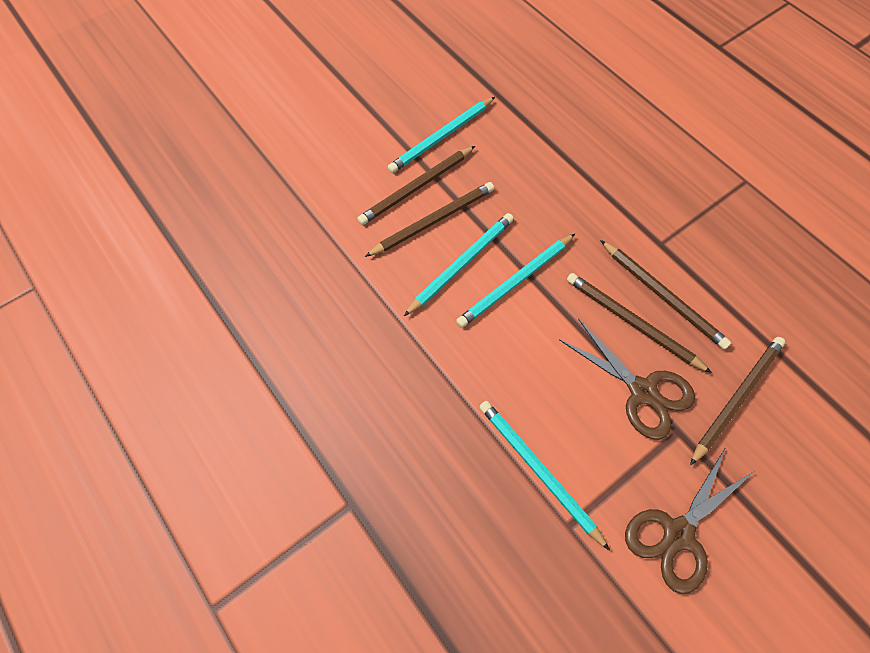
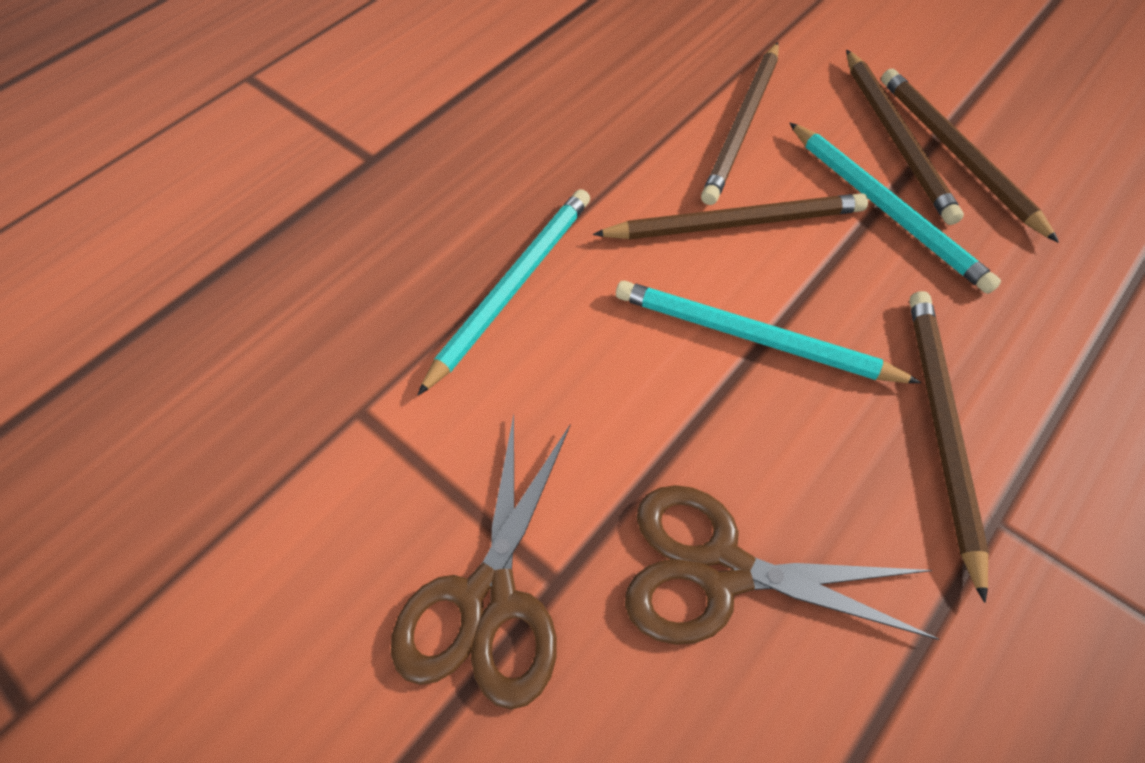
turquoise pencil: [388,97,495,173] [404,213,514,316] [456,234,575,328] [480,401,610,550] = 4 -> [417,189,590,396] [616,281,921,383] [790,123,1001,294] = 3

